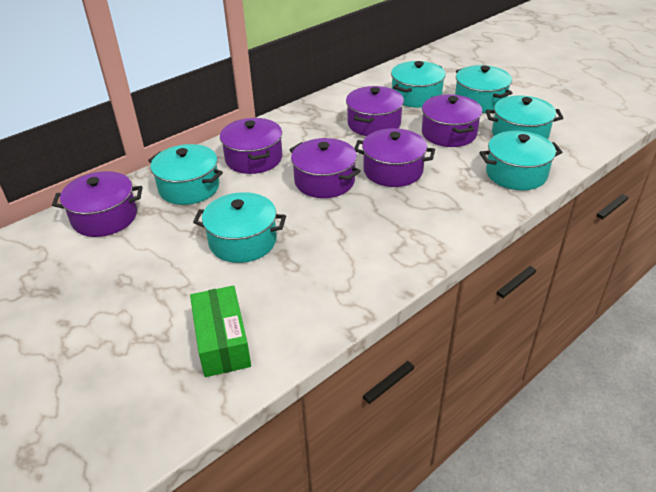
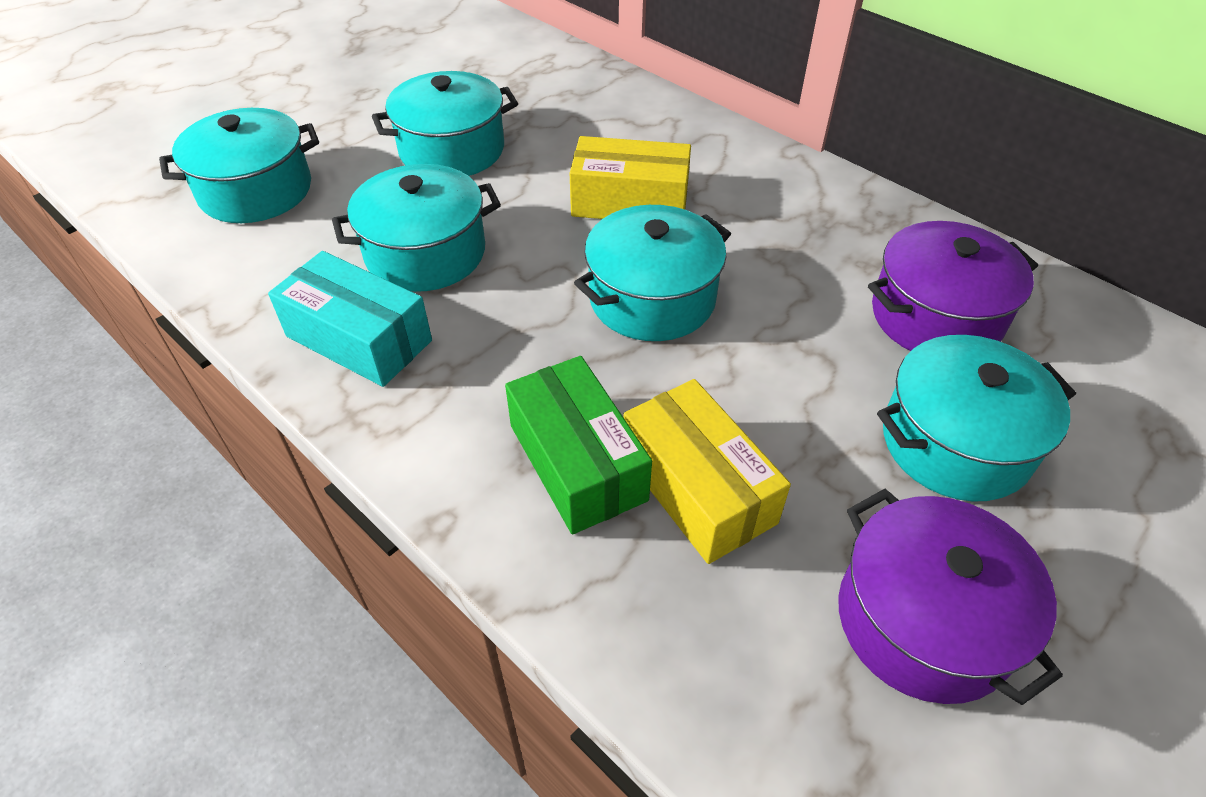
purple pot: [52,171,142,237] [220,118,282,174] [289,138,361,198] [346,86,404,136] [354,128,435,187] [422,94,482,147] = 6 -> [838,489,1063,705] [868,221,1038,351] = 2
turquoise box: none = 0 -> [268,251,432,387] = 1
turquoise pot: [148,144,223,205] [193,192,286,263] [391,61,446,108] [455,65,512,113] [479,131,563,190] [486,95,563,139] = 6 -> [159,108,319,223] [332,164,501,292] [372,71,518,176] [574,205,731,341] [877,335,1076,502] = 5
yellow box: none = 0 -> [570,136,691,219] [623,379,791,564] = 2

